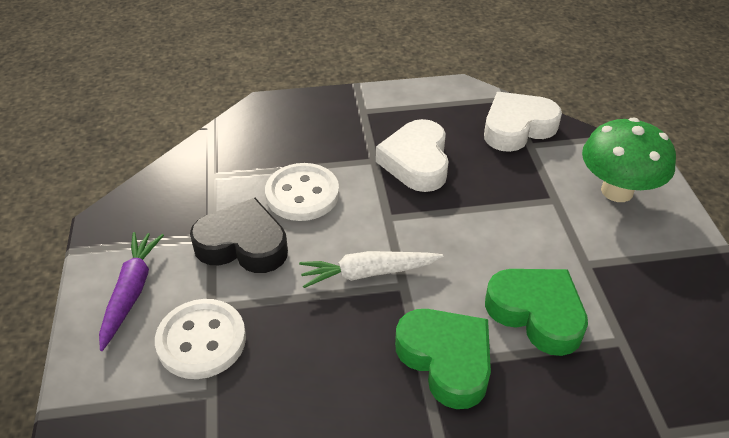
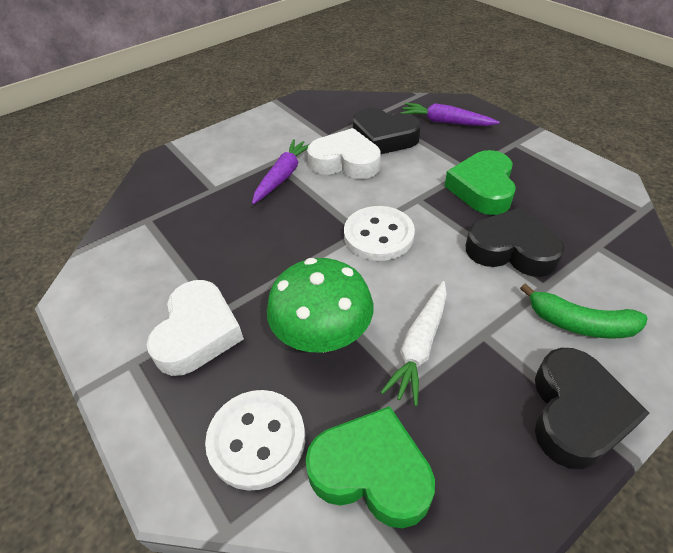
black heart: [190,198,288,273] = 1 -> [353,108,421,154] [466,207,565,277] [535,348,650,469] = 3
green banana: none = 0 -> [520,283,648,339] = 1
purple carrot: [99,232,164,351] = 1 -> [252,139,310,204] [400,103,500,126] = 2

